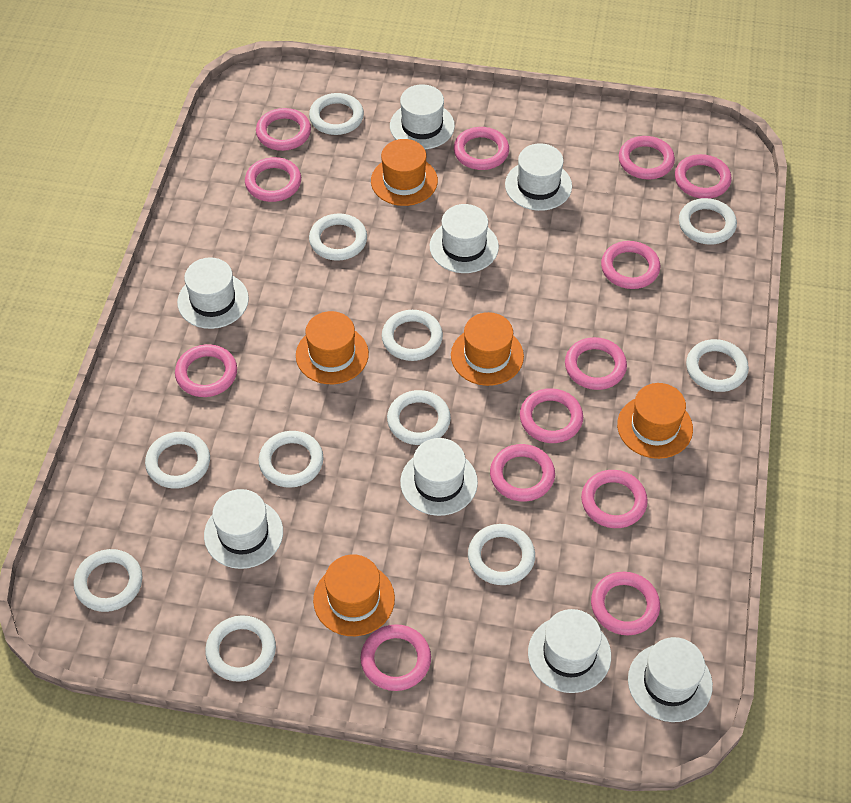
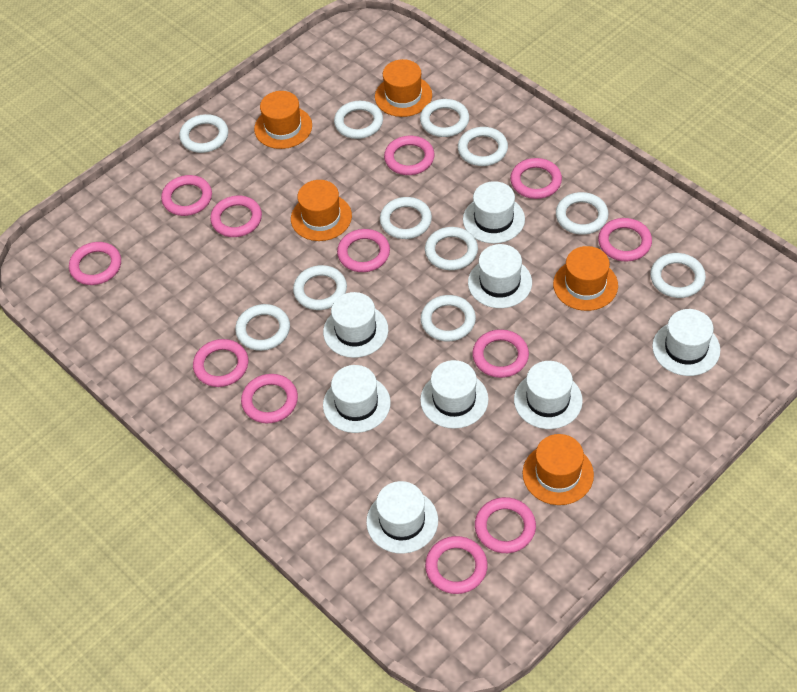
pink ring: [175,344,237,397] [245,157,301,202] [256,108,311,151] [360,624,431,691] [454,127,509,170] [490,444,555,502] [520,388,583,443] [565,337,627,390] [581,470,648,528] [591,572,660,635] [601,241,660,289] [619,136,675,179] [675,154,731,199] = 13 -> [69,242,121,285] [161,175,212,216] [193,339,248,387] [210,196,262,237] [241,374,298,423] [337,229,390,272] [384,136,435,175] [425,536,488,594] [472,329,529,378] [475,497,536,553] [510,158,562,199] [598,218,652,261] = 12

